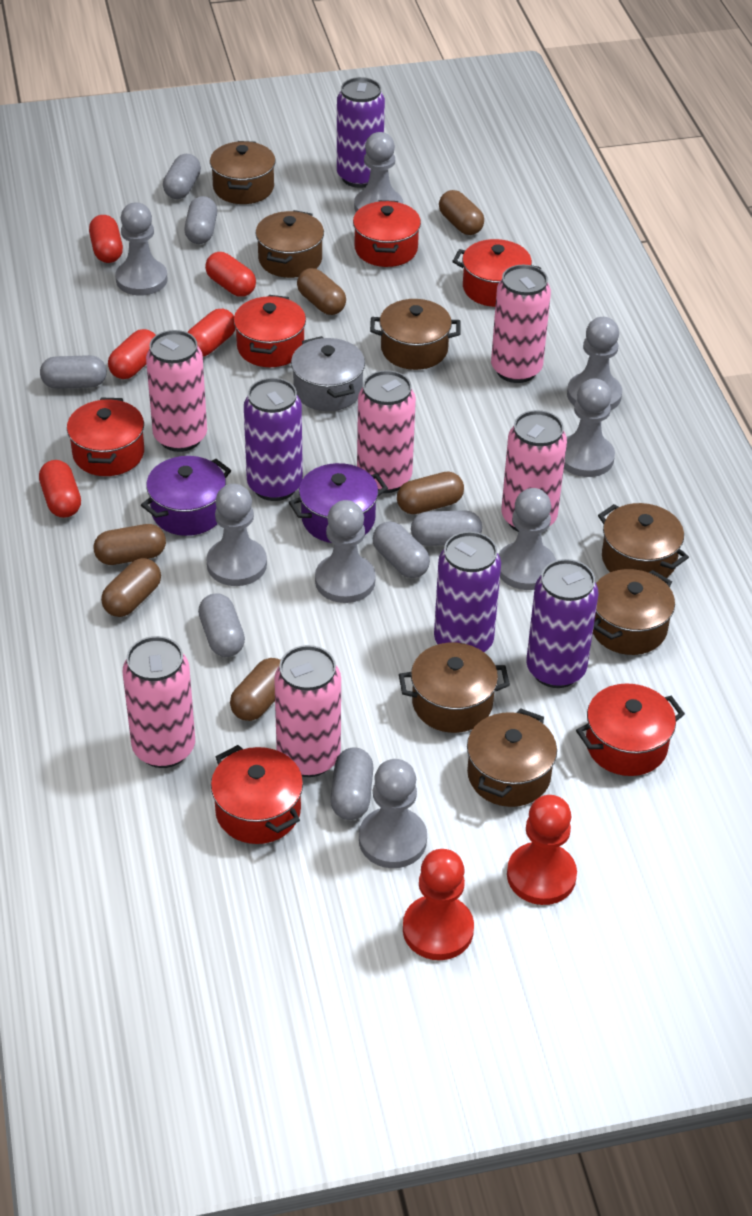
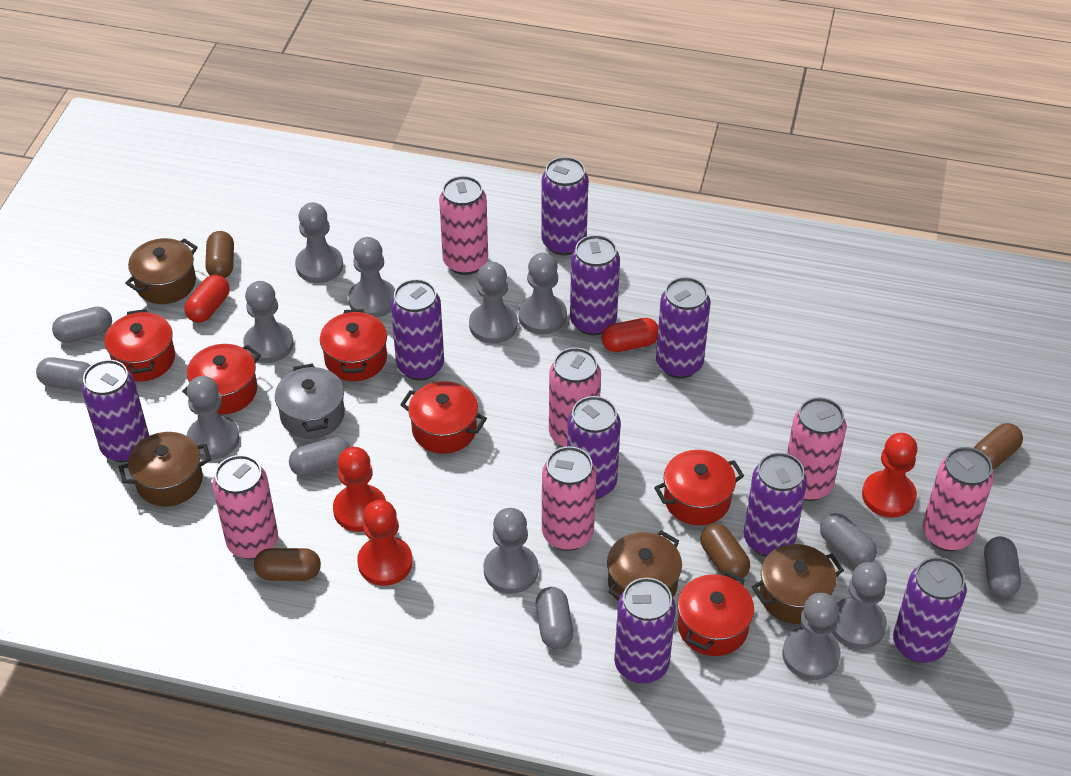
brown capsule: [94,524,166,565] [101,558,161,617] [230,658,281,721] [297,268,346,315] [397,471,464,514] [439,190,484,235] = 6 -> [205,231,234,278] [254,548,321,581] [700,524,750,581] [974,423,1023,470] = 4
brown pot: [210,141,275,204] [256,210,324,278] [370,299,460,370] [399,643,510,733] [467,708,557,807] [593,569,675,655] [598,503,689,578] = 7 -> [119,432,211,507] [125,238,198,304] [607,530,682,601] [752,544,844,624] = 4
grey capsule: [40,355,107,389] [163,154,201,199] [184,196,217,244] [198,593,245,657] [331,747,373,820] [373,521,430,578] [411,510,482,546] = 7 -> [36,357,91,391] [52,307,112,343] [289,437,350,477] [536,587,573,650] [820,513,877,566] [984,536,1021,597] = 6
grey pawn: [116,202,167,296] [206,484,267,586] [315,500,376,603] [354,132,403,212] [359,759,427,868] [498,488,556,590] [564,378,615,477] [567,317,622,411] = 8 -> [187,376,240,460] [243,281,294,363] [295,202,343,283] [348,237,395,318] [469,262,518,343] [484,508,538,594] [518,253,567,334] [782,593,841,680] [832,562,887,649] = 9
purple can: [244,378,303,501] [337,77,385,188] [434,531,501,652] [526,559,598,688] = 4 -> [82,360,149,463] [391,279,444,381] [541,157,589,256] [567,396,621,499] [570,235,620,336] [614,578,676,684] [656,277,711,378] [744,452,807,556] [893,557,967,663] = 9
purple pot: [141,456,231,536] [289,463,388,543] = 2 -> none = 0
red capsule: [39,460,81,518] [89,215,123,263] [108,329,156,379] [187,309,236,357] [205,252,256,297] = 5 -> [184,275,230,323] [601,318,658,352] = 2
red pawn: [403,849,474,960] [507,795,577,905] = 2 -> [333,447,386,532] [357,500,413,586] [862,433,917,518] = 3

